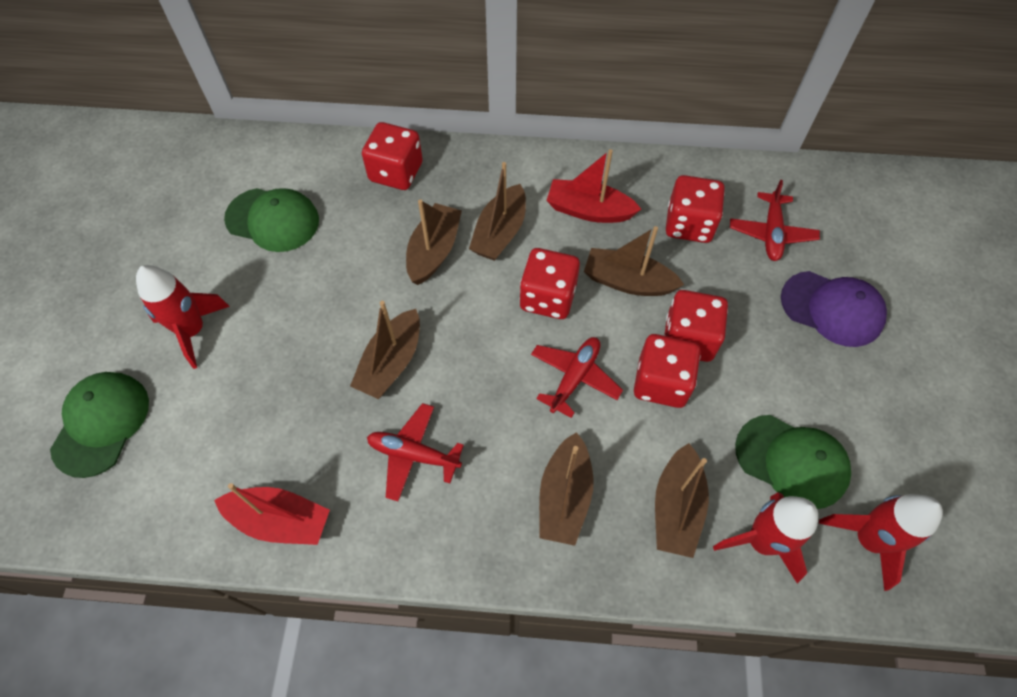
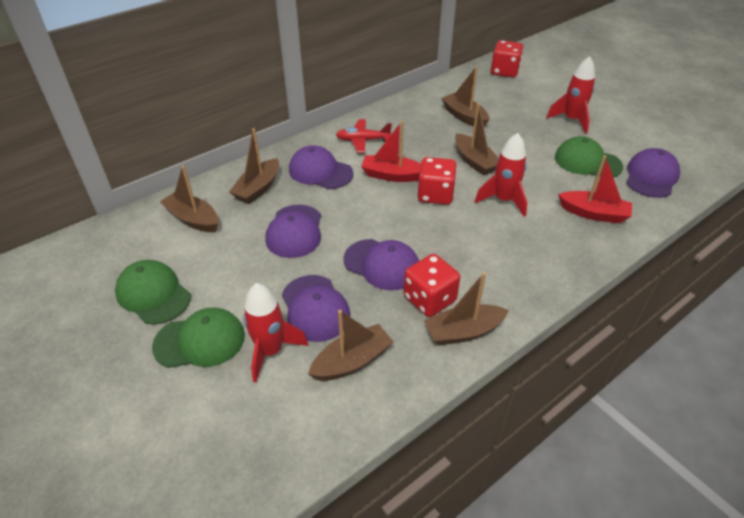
purple cap: [781,271,887,347] = 1 -> [265,205,321,258] [282,275,350,342] [289,145,353,189] [343,239,419,291] [626,148,680,198] = 5
red dice: [362,122,423,190] [520,248,580,319] [634,334,701,408] [664,290,728,362] [666,175,725,243] = 5 -> [404,254,460,317] [418,157,457,205] [491,40,523,78] = 3
red plane: [367,403,464,501] [531,337,623,418] [730,180,820,261] = 3 -> [336,119,392,153] = 1

